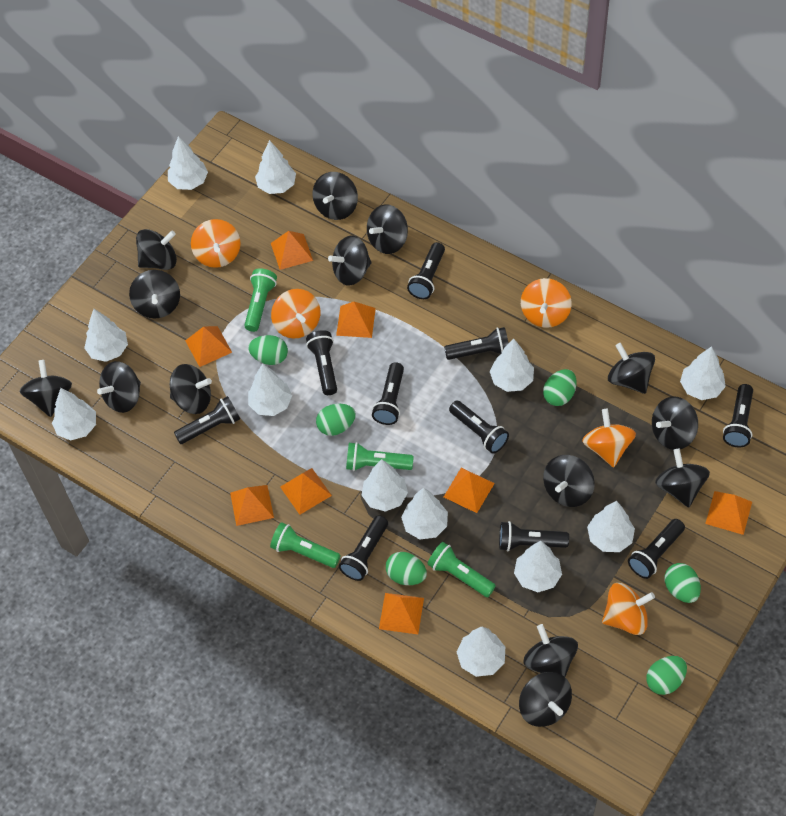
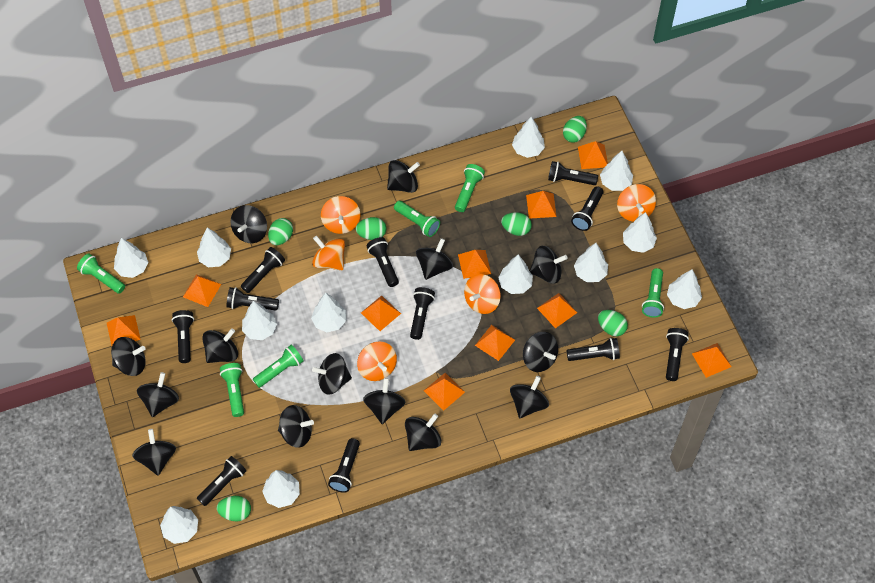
black flashlight: [174,396,240,444] [306,330,337,395] [339,515,388,581] [372,362,404,425] [407,242,445,299] [444,327,509,360] [449,401,509,454] [499,521,569,551] [628,519,685,579] [723,384,753,447] = 10 -> [172,310,194,363] [197,456,247,506] [227,287,279,311] [241,247,285,293] [328,438,360,493] [366,237,399,287] [410,287,435,340] [548,161,598,185] [567,338,620,361] [571,186,603,231] [666,328,689,381] = 11
green flashlight: [244,268,277,332] [270,522,341,568] [346,442,414,471] [427,542,496,597] = 4 -> [77,254,125,294] [220,363,244,417] [253,345,304,388] [394,201,440,237] [455,164,485,212] [642,268,664,318] = 6
orange pyramid: [185,326,232,367] [230,485,274,526] [271,231,313,270] [280,468,332,515] [336,302,376,338] [379,593,424,634] [444,468,495,513] [705,491,752,535] = 8 -> [107,315,141,346] [183,274,221,307] [361,295,401,331] [424,373,465,411] [458,250,491,279] [475,325,515,361] [526,191,557,218] [537,293,577,328] [578,141,608,169] [692,343,732,378] = 10

